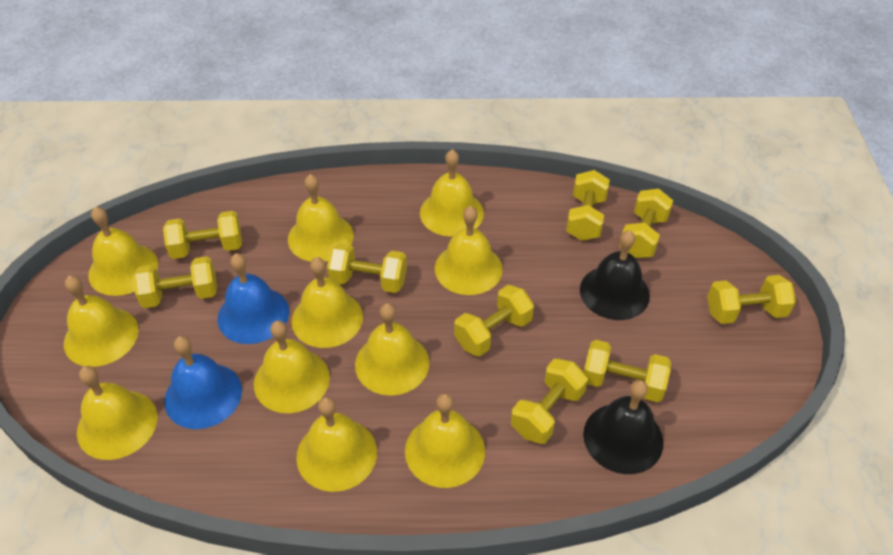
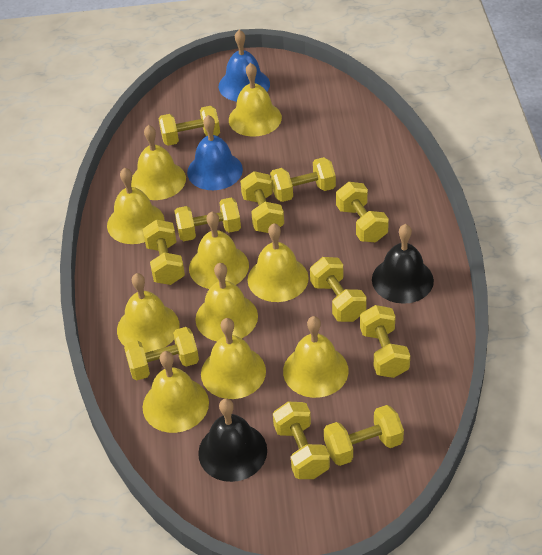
yellow bell: [64,275,139,367] [77,366,158,460] [88,207,158,296] [254,321,330,413] [288,174,354,262] [291,257,363,348] [296,397,377,492] [355,303,429,396] [405,393,485,488] [420,149,484,237] [435,206,503,295] = 11 -> [107,168,165,244] [117,273,180,353] [131,125,186,200] [143,351,209,433] [189,212,249,289] [195,263,258,341] [201,318,266,399] [229,63,282,137] [248,223,309,302] [283,316,349,398] = 10
yellow dumbbell: [133,256,217,308] [163,211,242,259] [327,243,407,293] [454,285,534,356] [511,359,588,444] [566,170,610,241] [584,340,671,402] [619,189,673,258] [707,275,796,324] = 9 -> [124,327,199,380] [143,219,185,285] [158,106,220,146] [174,197,241,241] [240,171,284,233] [270,157,336,202] [273,402,330,479] [310,257,367,322] [324,405,404,466] [336,182,389,242] [360,305,410,378] = 11

